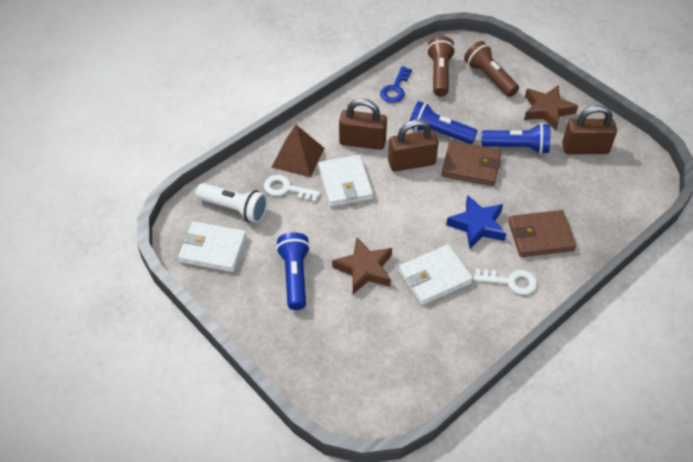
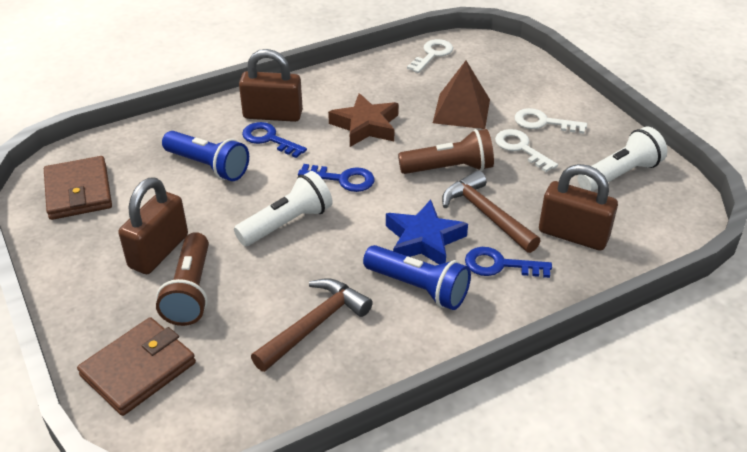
blue flashlight: [276,232,310,310] [410,101,478,144] [481,123,550,154] = 3 -> [162,131,249,181] [363,245,471,310] = 2
blue key: [380,66,412,103] = 1 -> [242,122,307,158] [298,164,374,192] [465,247,552,278] = 3
brown hammer: none = 0 -> [251,278,373,372] [442,170,541,253] = 2
brown star: [332,237,392,294] [524,86,578,130] = 2 -> [328,93,399,147] = 1
white flashlight: [196,183,268,223] = 1 -> [234,171,333,246] [578,127,667,192] = 2
white key: [264,175,321,202] [474,269,537,295] = 2 -> [407,39,453,73] [495,129,558,172] [515,108,587,134] = 3
white wallet: [178,221,247,272] [318,155,373,207] [399,244,473,305] = 3 -> none = 0

